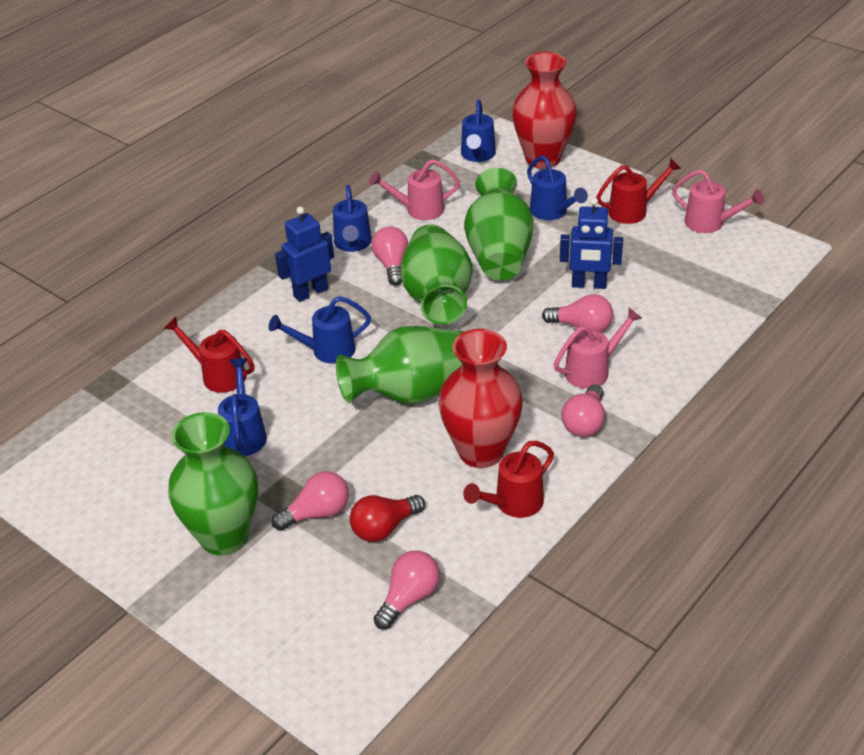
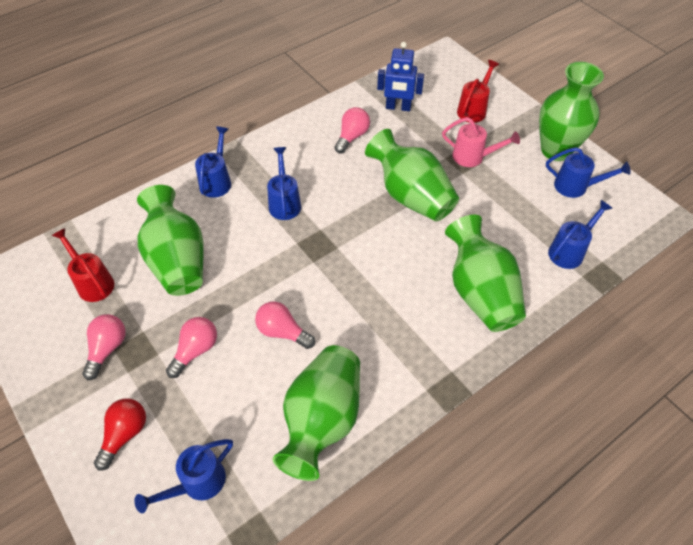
blue robot: [275,207,334,302] [560,197,623,289] = 2 -> [377,42,424,111] = 1
green vase: [168,412,258,555] [336,326,465,404] [400,224,472,325] [464,168,534,280] = 4 -> [137,185,204,296] [272,345,360,481] [365,129,459,222] [445,215,526,332] [539,62,604,161] = 5
pink light bulb: [272,471,349,531] [372,227,408,286] [374,551,440,630] [542,294,613,332] [562,384,605,437] = 5 -> [82,314,126,380] [166,317,217,378] [255,301,315,349] [334,107,370,153] = 4
pink watering can: [369,159,460,220] [554,308,642,389] [672,169,764,233] = 3 -> [442,117,520,167] = 1
red vase: [438,329,523,468] [512,52,577,169] = 2 -> none = 0
red watering can: [164,317,255,393] [463,441,554,518] [596,158,681,224] = 3 -> [52,228,114,302] [457,60,499,123] = 2

